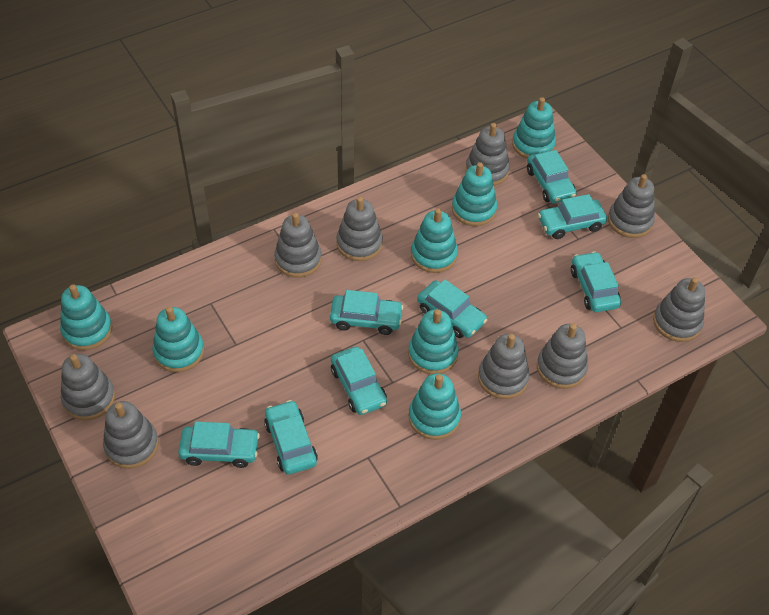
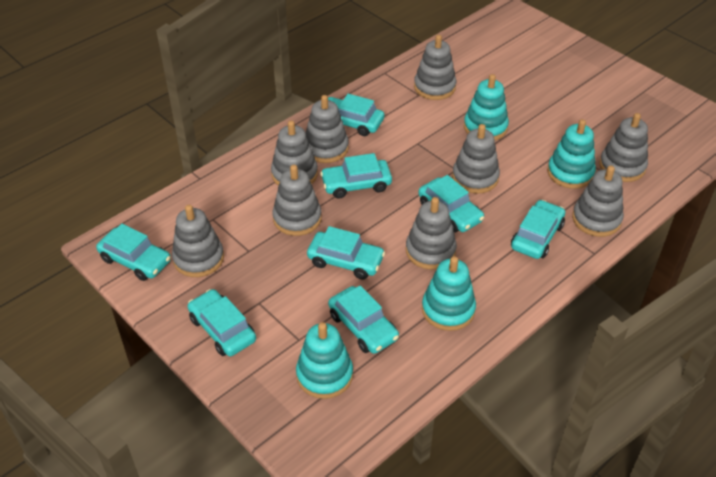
turquoise stacking toy: [60,284,112,350] [153,307,204,372] [408,309,458,374] [409,373,461,440] [411,208,458,273] [452,162,497,226] [512,97,556,159] = 7 -> [296,322,353,399] [422,256,476,331] [464,74,509,140] [547,119,596,189] = 4

